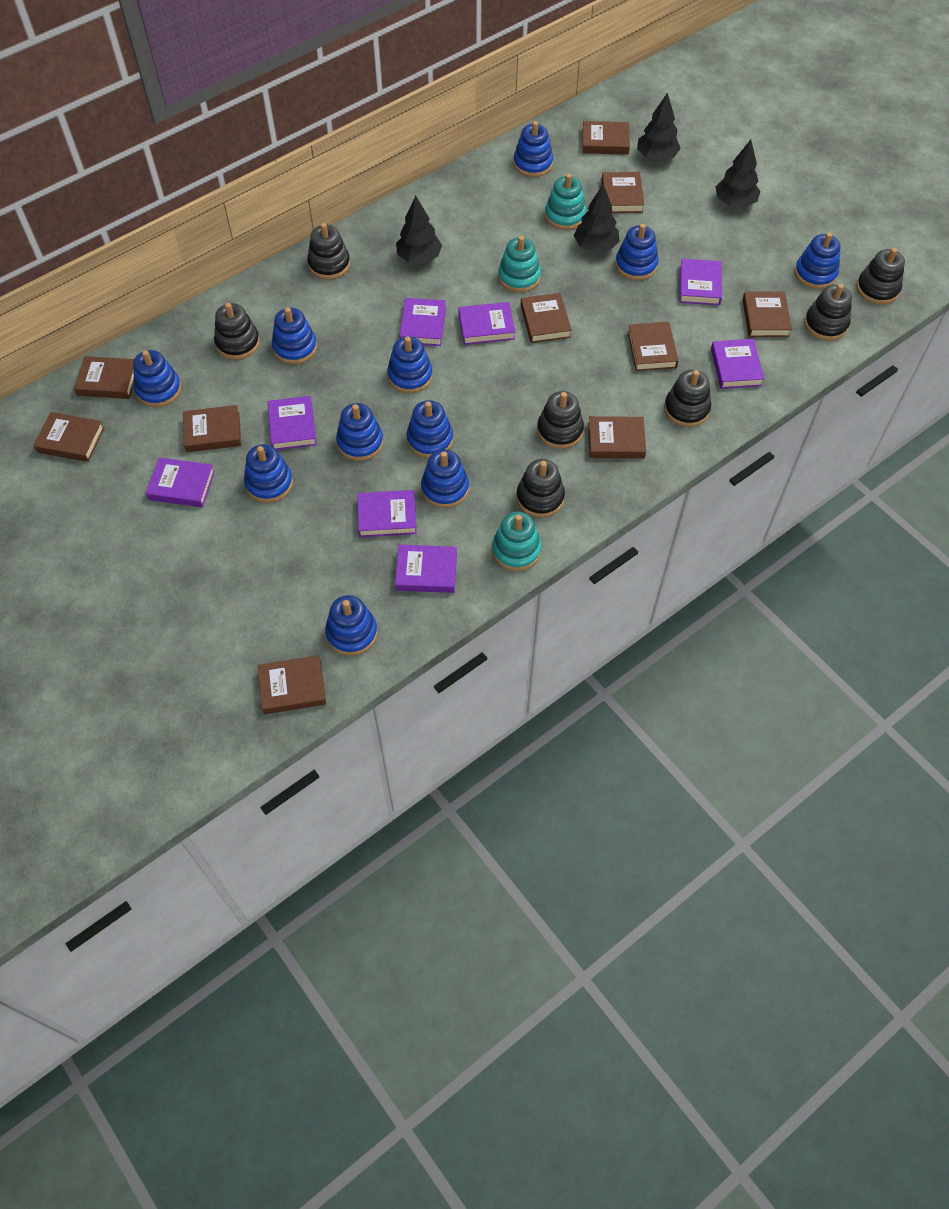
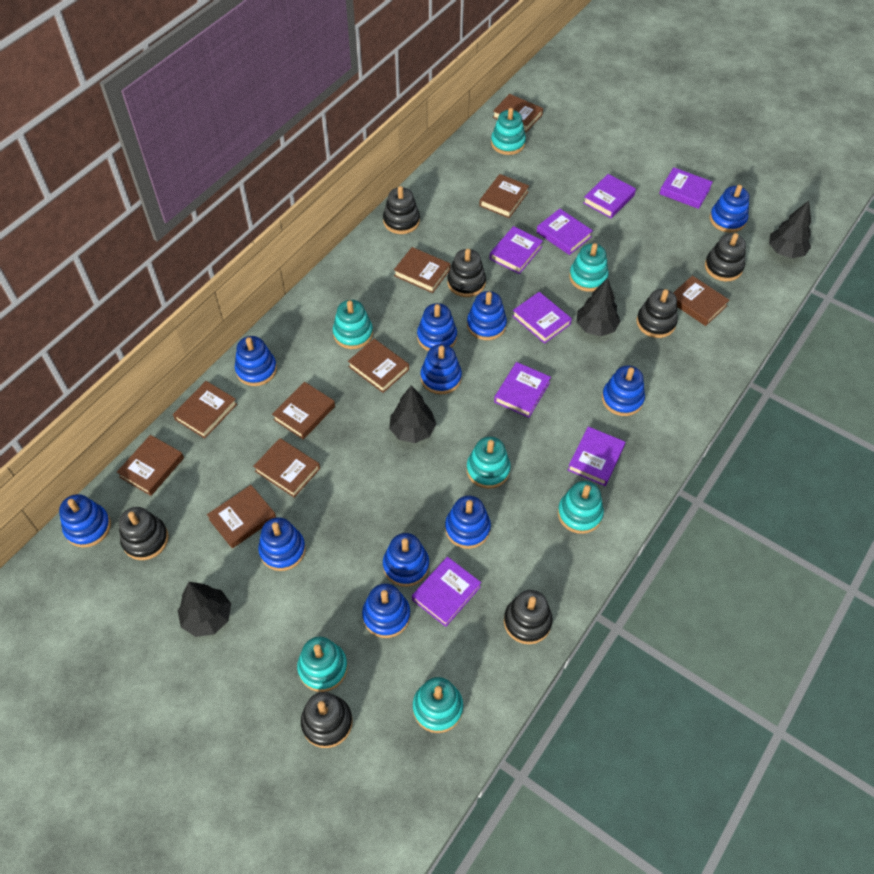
turquoise stacking toy: [492,512,542,571] [498,236,541,292] [545,174,586,230] = 3 -> [297,637,348,692] [333,300,373,349] [413,677,463,733] [466,437,511,489] [491,108,526,155] [558,481,604,534] [569,243,609,292] = 7

